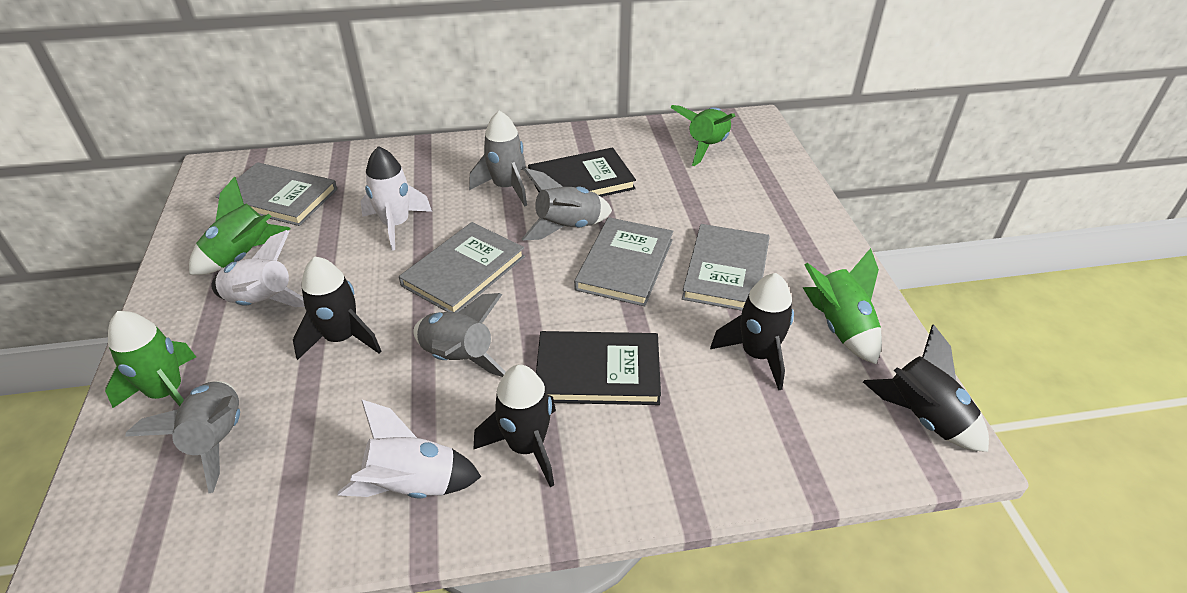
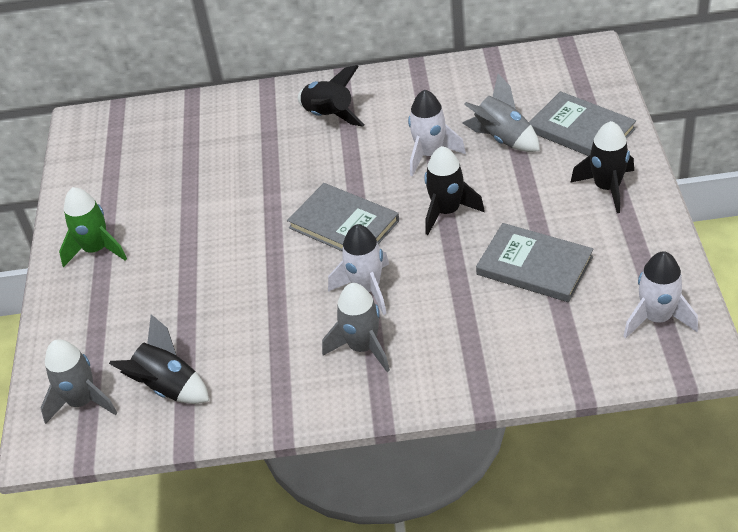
black book: [528,147,636,197] [536,331,661,405] = 2 -> none = 0
green rocket: [105,311,196,408] [189,176,291,275] [670,105,735,166] [803,248,882,364] = 4 -> [59,187,127,267] = 1
grey book: [215,162,337,226] [399,222,525,313] [574,217,673,307] [682,224,769,311] = 4 -> [287,183,399,252] [476,223,594,302] [529,91,636,156] = 3
grey rocket: [125,381,240,493] [413,293,506,377] [469,110,527,207] [522,168,612,241] = 4 -> [41,339,117,424] [322,283,390,372] [462,74,540,152] = 3

